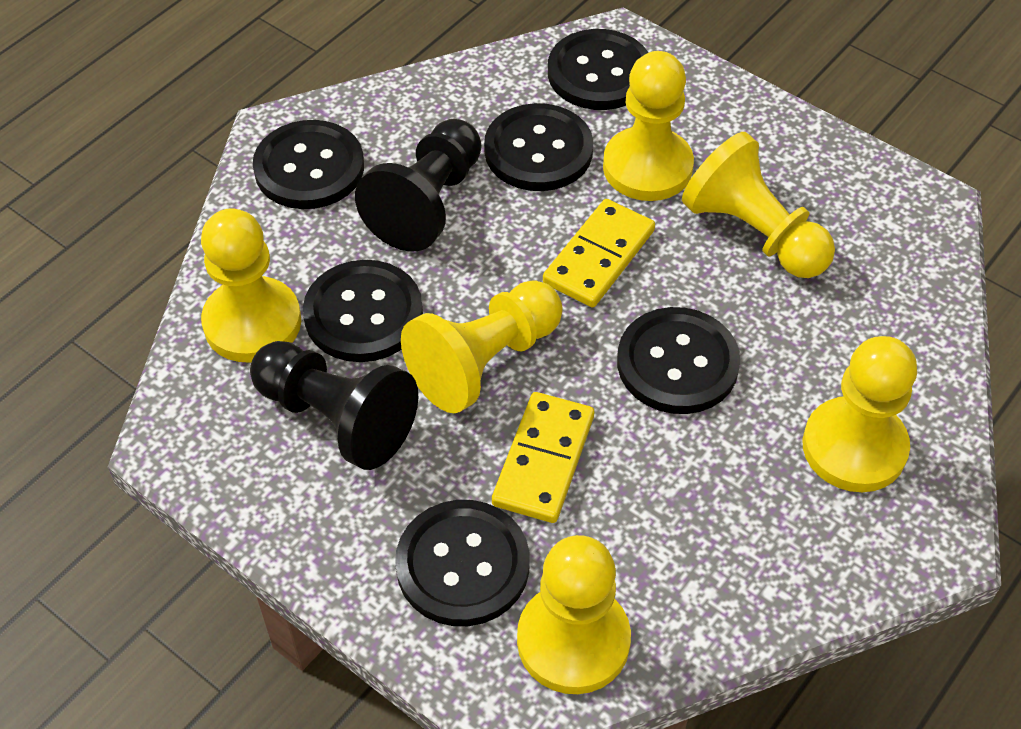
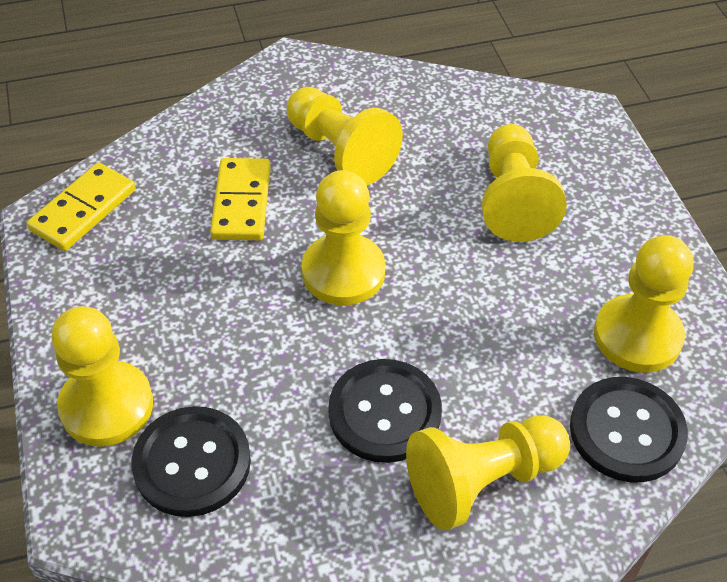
black button: [253,120,364,209] [303,260,423,362] [395,500,530,626] [484,103,593,191] [548,29,648,110] [617,307,740,414] = 6 -> [131,406,251,517] [328,359,442,463] [570,377,688,482] = 3
black pawn: [250,341,418,470] [355,119,482,252] = 2 -> none = 0

